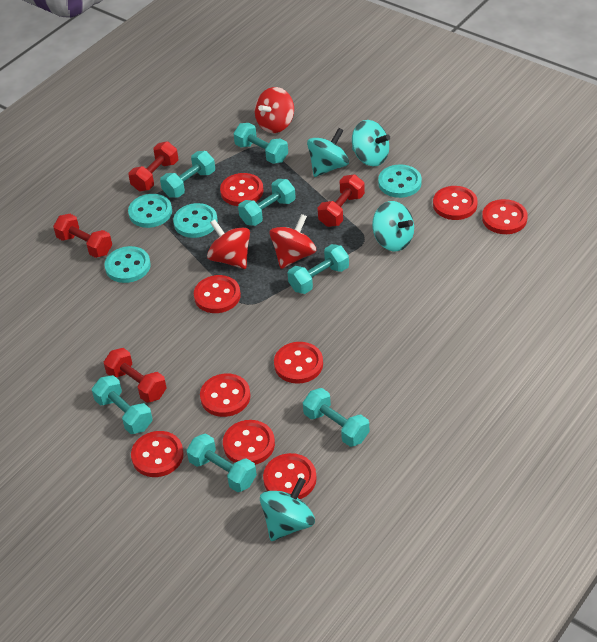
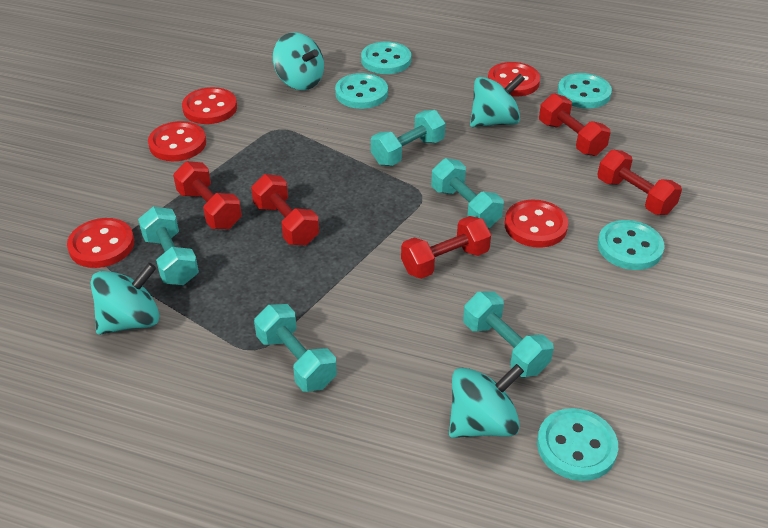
red button: [131,431,184,477] [194,275,241,313] [200,373,250,417] [220,173,263,206] [223,420,275,465] [263,453,317,499] [274,342,323,384] [433,186,478,220] [482,199,528,234] = 9 -> [67,218,134,268] [148,121,206,161] [182,87,237,124] [488,62,540,96] [505,199,569,248] = 5
red dumbbell: [53,214,112,258] [104,348,167,403] [129,141,178,191] [318,174,365,227] = 4 -> [173,161,242,229] [251,174,319,245] [401,216,491,279] [539,93,611,156] [597,150,682,215] = 5
red spinning top: [207,219,250,269] [255,87,294,133] [269,214,316,269] = 3 -> none = 0
turquoise button: [104,246,151,283] [128,194,172,228] [173,203,218,238] [378,164,422,198] = 4 -> [335,73,388,109] [361,41,411,74] [537,408,618,481] [558,73,612,109] [598,220,664,270] = 5
turquoise dumbbell: [92,375,153,434] [160,151,215,198] [186,433,257,492] [233,123,288,164] [238,179,296,226] [288,244,349,294] [303,388,369,447] = 7 -> [138,206,199,285] [254,304,337,392] [371,110,445,166] [431,158,504,228] [463,291,554,377] = 5

